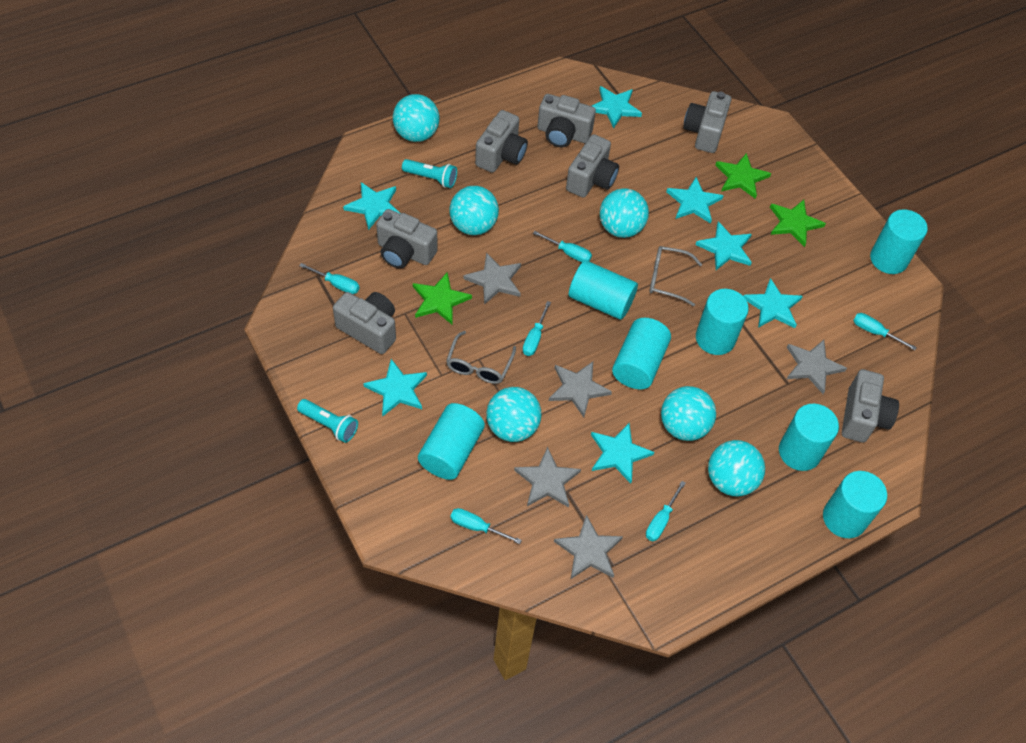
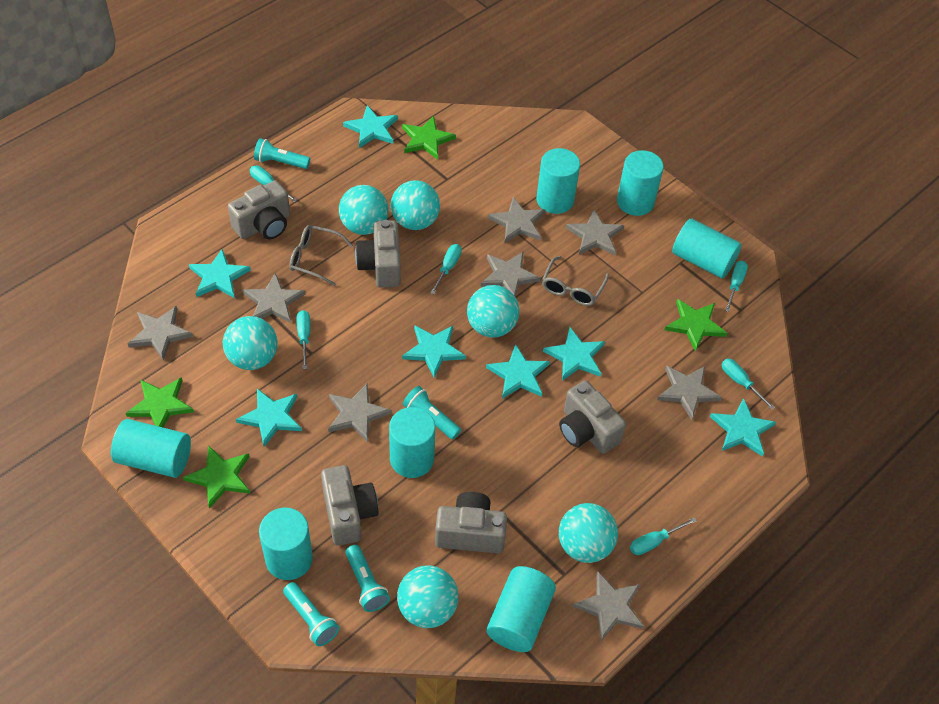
green star: [413,272,472,325] [715,153,771,199] [770,200,826,247] = 3 -> [126,377,194,428] [183,445,250,509] [402,116,456,160] [665,299,727,352] = 4
grey camera: [333,292,396,354] [376,209,437,268] [475,110,528,173] [537,94,596,147] [566,134,619,198] [683,91,731,153] [842,369,899,443] = 7 -> [228,180,290,239] [321,465,378,546] [355,220,401,288] [435,492,507,554] [559,380,626,454] = 5
grey star: [463,253,521,305] [514,447,581,507] [549,362,612,417] [554,515,623,580] [787,340,847,394] = 5 -> [128,306,193,360] [243,273,305,323] [328,384,392,442] [481,252,541,297] [488,197,545,244] [566,209,624,255] [573,571,644,641] [657,365,722,420] = 8
turquoise flashlight: [297,399,358,443] [402,159,457,188] = 2 -> [254,138,310,169] [283,582,339,646] [346,545,390,612] [403,386,461,439] = 4

